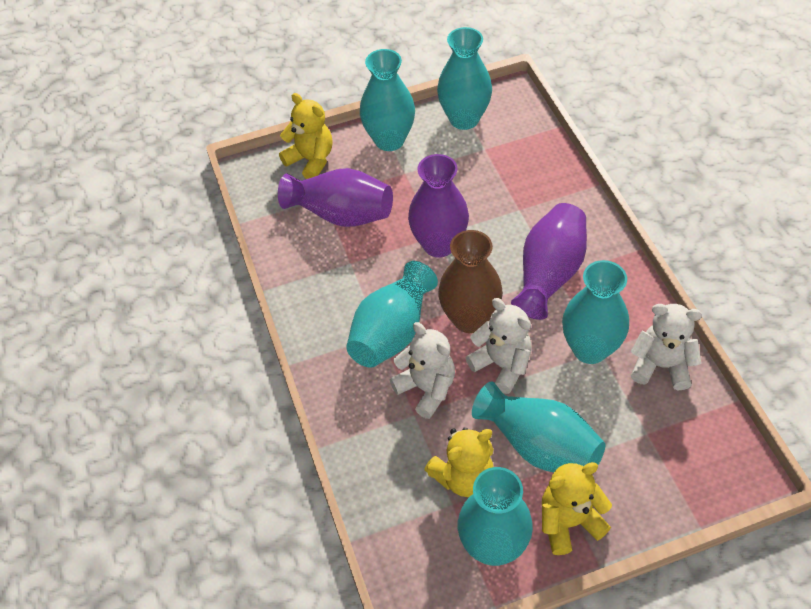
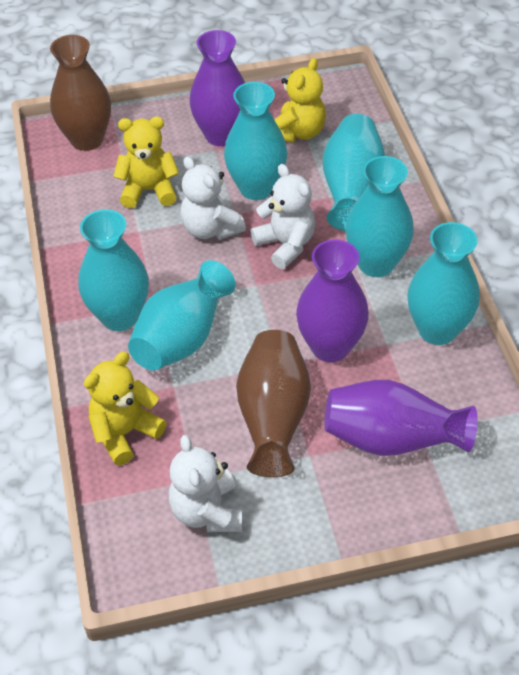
brown vase: [438,230,503,333] = 1 -> [50,35,111,151] [236,330,311,477] = 2

